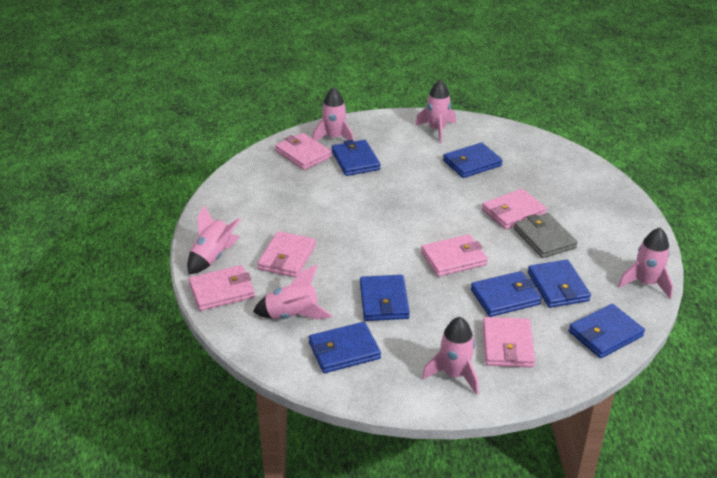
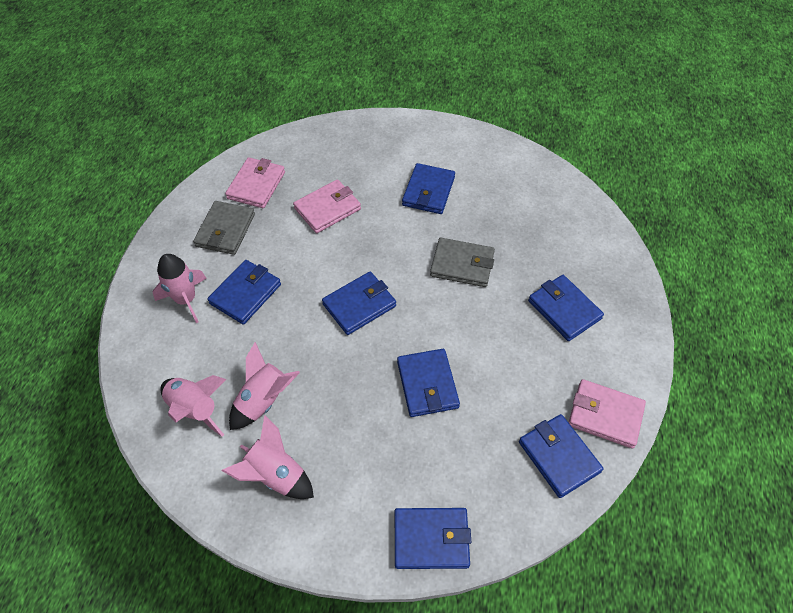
grey wallet: [514,213,578,258] = 1 -> [193,201,255,255] [430,238,495,287] = 2
pink rocket: [187,206,241,274] [253,265,332,319] [312,87,354,141] [415,80,456,143] [422,317,479,395] [618,228,673,299] = 6 -> [153,254,207,323] [160,375,227,437] [222,416,314,499] [229,342,300,430] = 4
pink wallet: [189,265,255,311] [257,231,316,278] [275,133,332,170] [421,234,488,277] [482,189,547,229] [483,317,535,367] = 6 -> [225,157,285,208] [293,179,361,233] [568,379,646,448] = 3

